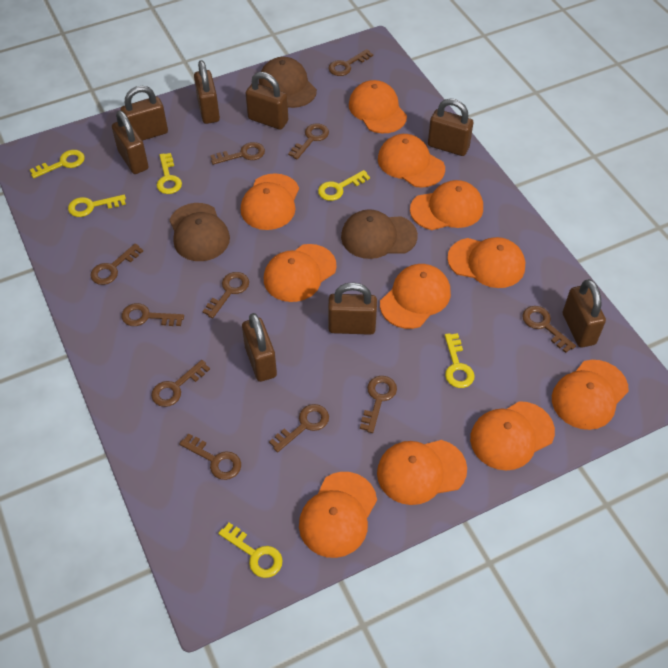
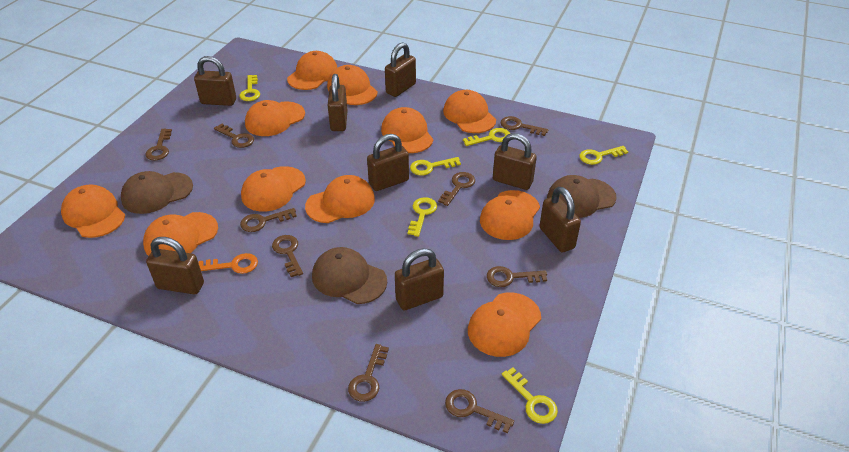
brown key: [90,243,143,285] [122,303,184,326] [151,360,210,407] [179,433,241,480] [202,272,249,318] [210,142,265,165] [269,404,329,452] [288,124,329,159] [328,49,373,76] [360,376,397,433] [522,306,576,353] = 11 -> [145,129,172,160] [214,123,254,148] [240,208,297,232] [272,235,303,277] [348,344,389,402] [438,172,475,206] [445,389,514,433] [487,266,547,287] [501,116,549,136] = 9
orange key: none = 0 -> [199,253,258,274] = 1

